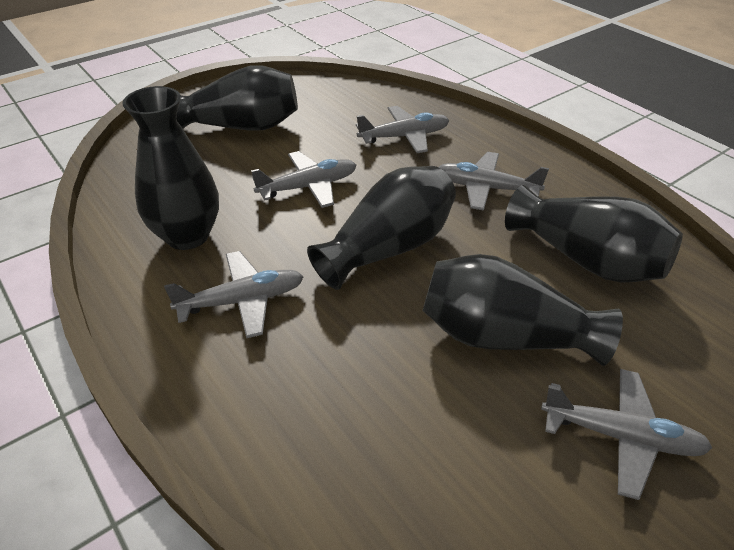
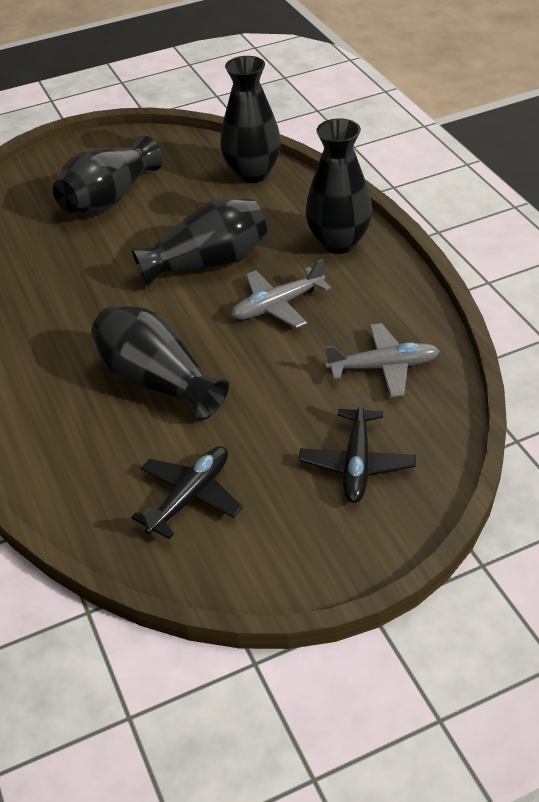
black plane: none = 0 -> [131,446,243,539] [299,390,416,503] = 2
grey plane: [164,251,304,338] [251,151,356,208] [356,106,449,153] [439,152,549,211] [541,369,712,500] = 5 -> [231,259,331,328] [325,323,440,397] = 2

